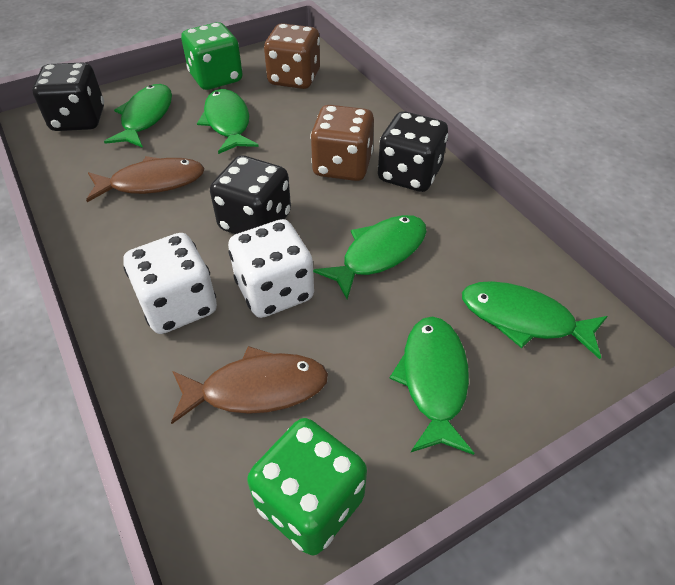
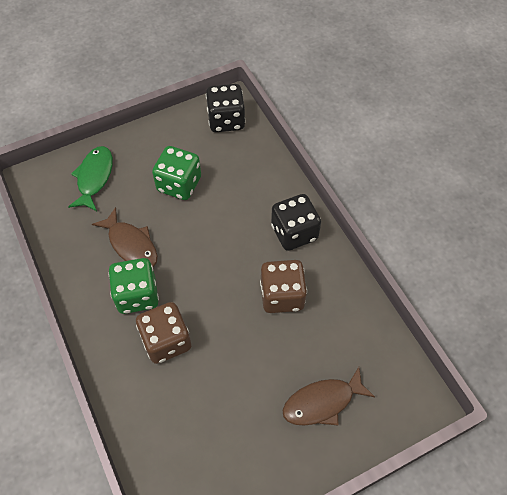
black dice: [32,63,104,131] [210,155,291,234] [378,111,448,192] = 3 -> [206,84,245,132] [271,194,321,251] = 2
green fish: [104,84,172,148] [197,89,259,154] [313,215,427,300] [389,317,474,455] [462,281,608,359] = 5 -> [68,146,113,211] = 1
white dice: [123,233,217,334] [228,219,314,318] = 2 -> none = 0

